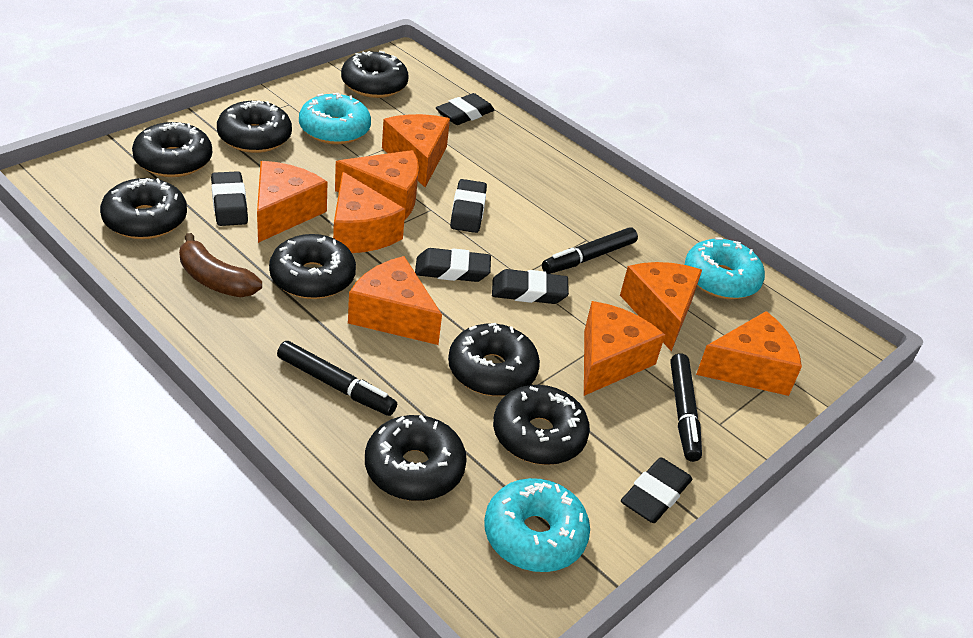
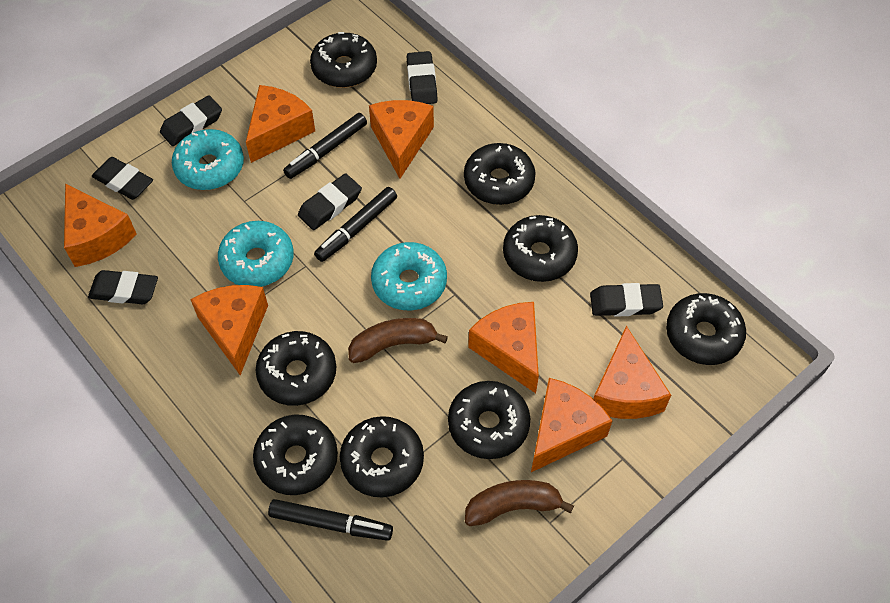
brown banana: [179,233,262,297] = 1 -> [348,318,448,363] [465,480,574,526] = 2
orange cheese: [257,161,327,243] [333,172,405,253] [335,150,419,221] [348,256,442,345] [382,114,450,187] [584,301,665,396] [620,262,702,351] [696,311,802,396] = 8 -> [64,184,137,267] [190,285,268,375] [246,85,315,163] [369,100,434,179] [468,302,539,393] [531,378,612,472] [594,326,671,419] = 7

